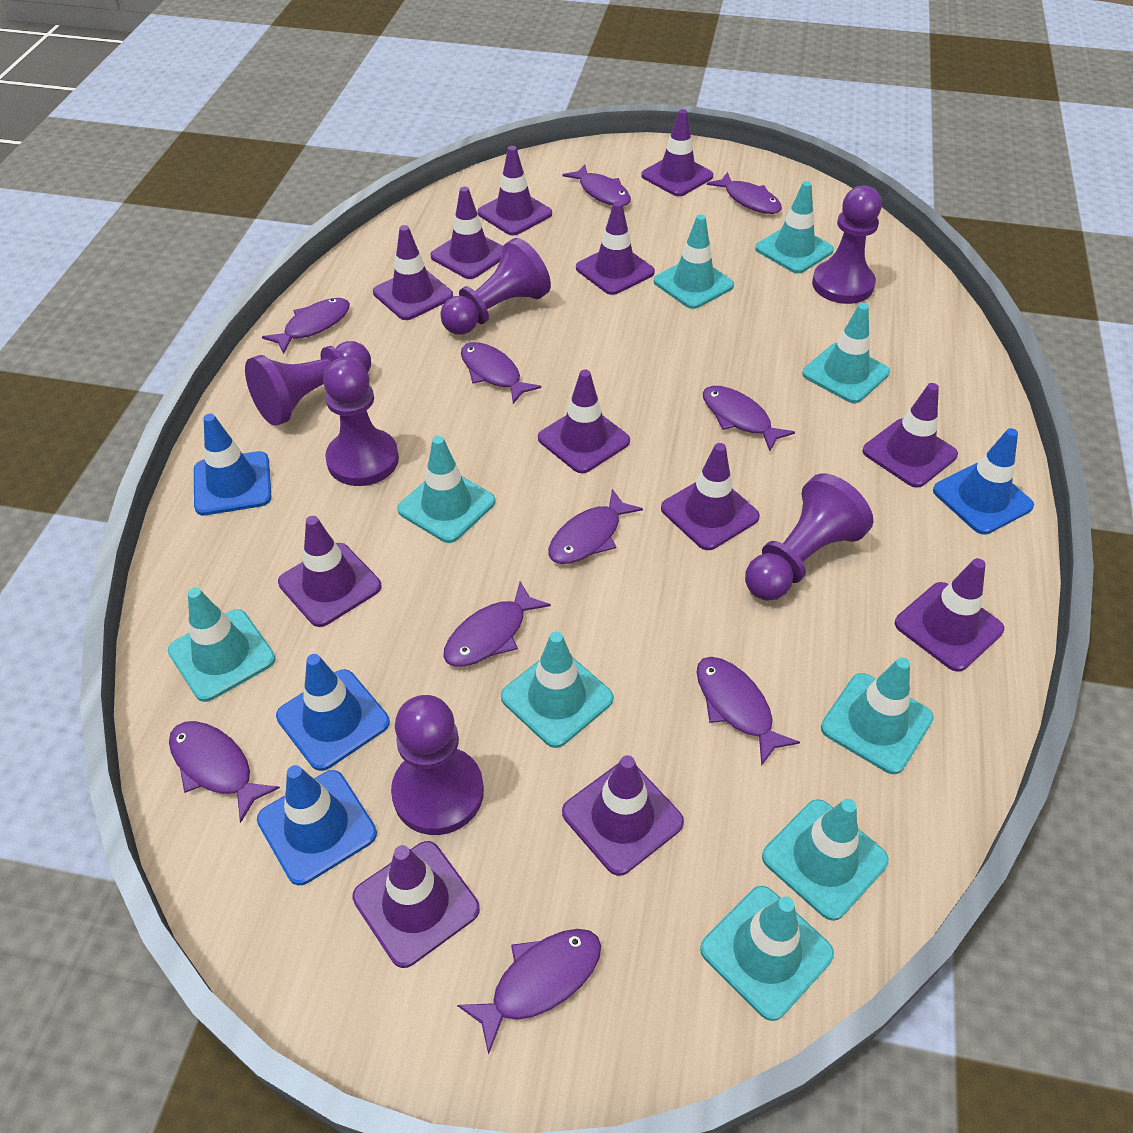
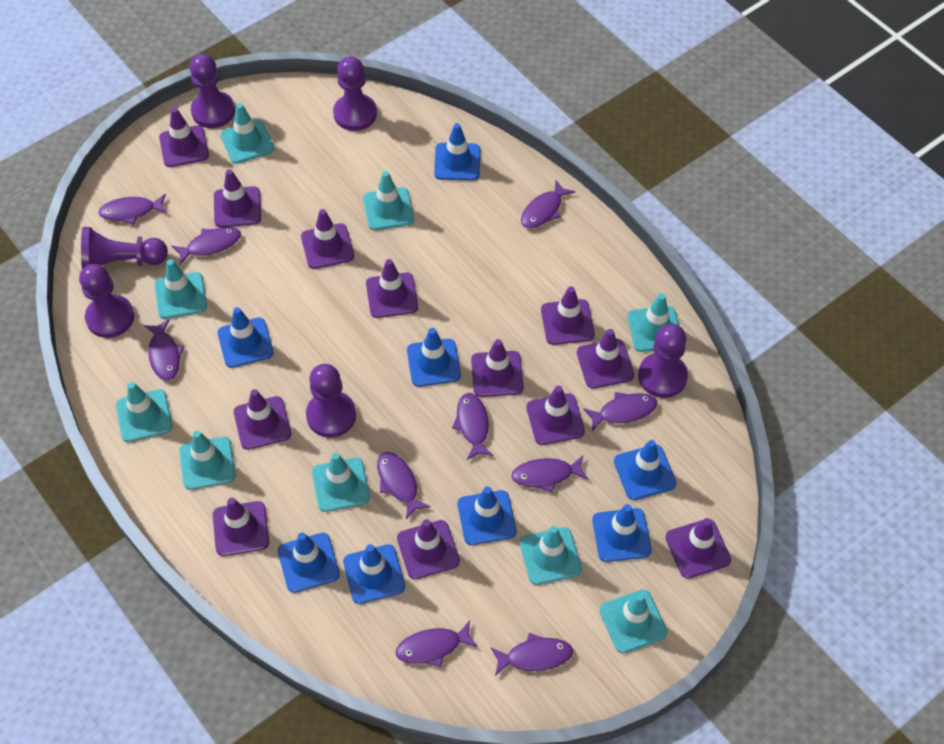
blue traffic cone: [194,414,272,515] [257,765,377,885] [276,654,390,771] [933,428,1034,534] = 4 -> [217,307,274,368] [278,532,340,593] [343,544,405,604] [407,328,461,387] [434,123,480,180] [458,486,516,545] [592,504,652,562] [614,440,676,500] = 8

